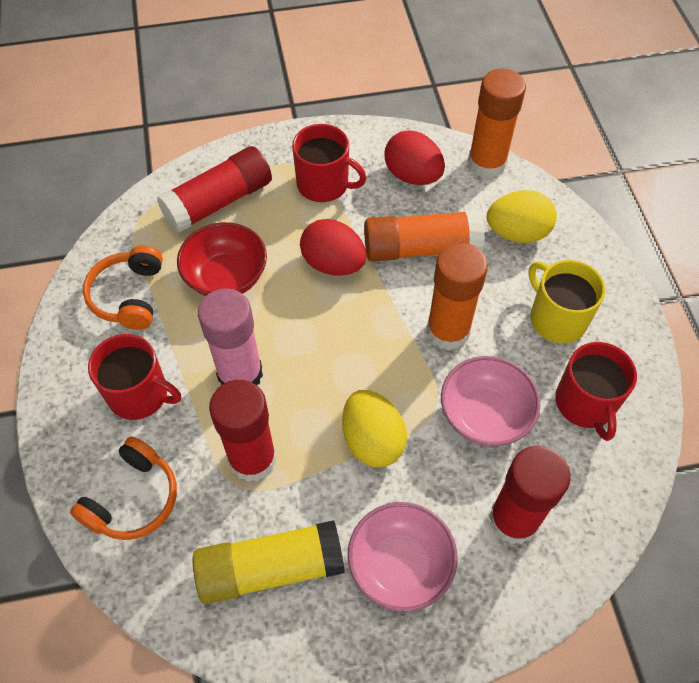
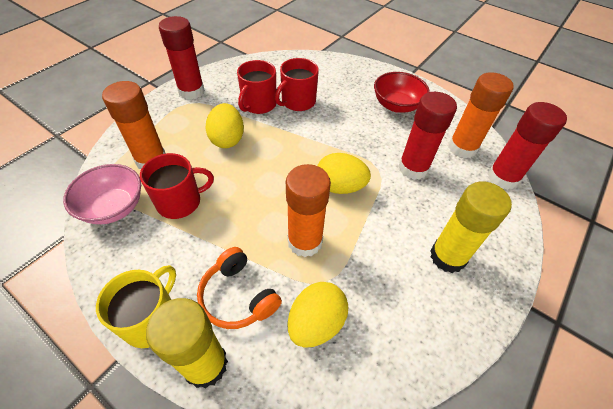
orange headphones: [70,436,177,540] [83,245,163,330] = 2 -> [197,247,282,329] = 1
pink bowl: [348,502,458,612] [441,356,541,446] = 2 -> [63,164,141,224] = 1
pink glue stick: [198,288,263,385] = 1 -> none = 0
red egg: [300,219,367,276] [384,130,445,185] = 2 -> none = 0
yellow egg: [342,390,407,467] [487,190,557,243] = 2 -> [205,103,244,148] [287,282,348,348] [317,153,371,194] = 3
yellow glue stick: [193,520,345,604] = 1 -> [146,298,228,388] [430,181,512,273] = 2

